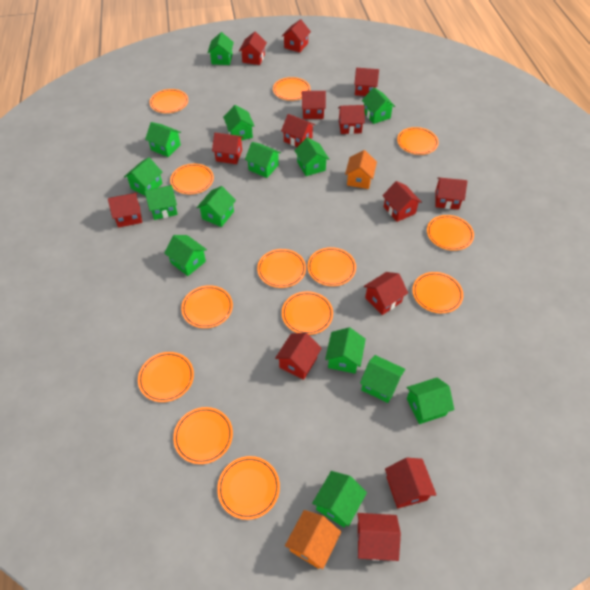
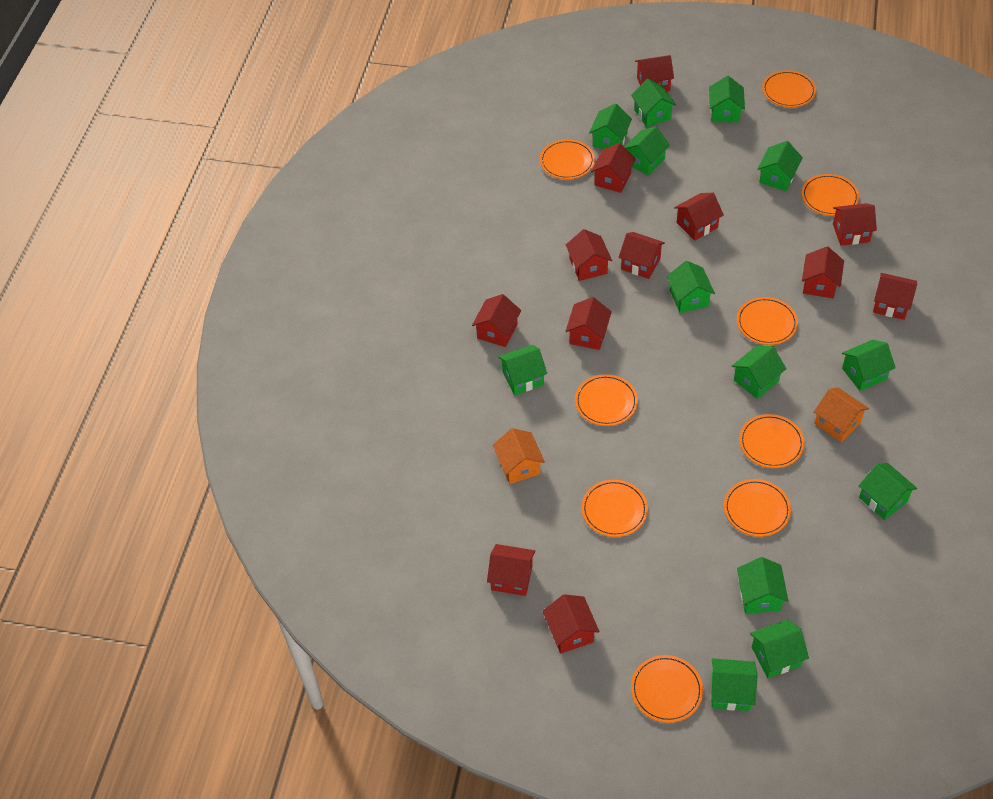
green house: [124,157,163,196] [145,122,181,157] [145,185,178,220] [164,235,207,276] [196,186,236,227] [208,32,234,65] [223,105,255,140] [245,142,281,178] [294,137,329,176] [312,471,367,528] [325,327,366,374] [360,355,405,403] [362,87,395,124] [407,377,454,424] = 14 -> [498,345,547,395] [589,104,632,149] [625,126,670,176] [631,79,676,127] [667,261,715,313] [709,76,745,123] [711,658,758,711] [732,346,786,399] [737,557,788,614] [750,619,809,678] [758,141,803,191] [842,340,896,391] [859,463,917,520] = 13
orange plate: [138,352,194,402] [150,89,188,113] [170,164,214,194] [173,407,233,464] [181,285,233,328] [217,456,280,520] [257,249,306,288] [273,77,311,101] [282,291,333,335] [307,247,356,286] [397,127,439,155] [413,272,463,313] [427,215,474,251] = 13 -> [540,139,595,179] [575,374,638,426] [581,480,648,537] [631,655,703,723] [724,479,791,537] [737,297,798,345] [739,414,804,468] [762,70,816,107] [802,174,859,216] = 9
red house: [108,193,142,227] [212,133,243,164] [239,31,267,65] [275,333,322,380] [281,114,315,147] [282,19,311,53] [301,91,326,119] [338,105,365,134] [354,68,379,96] [358,513,401,561] [364,272,408,315] [382,181,422,222] [385,458,436,508] [435,177,467,210] = 14 -> [472,294,521,347] [487,544,535,596] [543,594,599,654] [565,297,612,350] [566,229,612,281] [591,143,636,193] [618,232,665,279] [635,55,674,91] [674,193,724,241] [802,247,844,298] [833,203,877,246] [873,273,917,320] = 12

